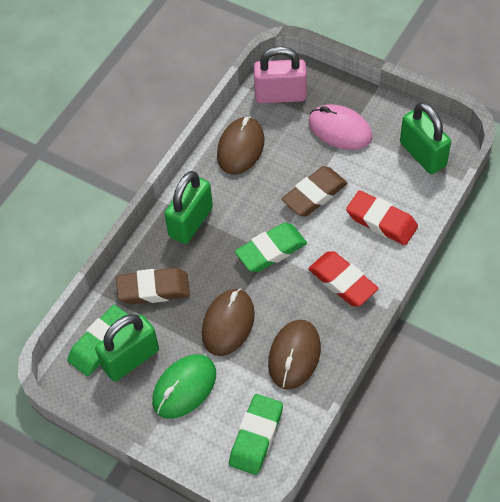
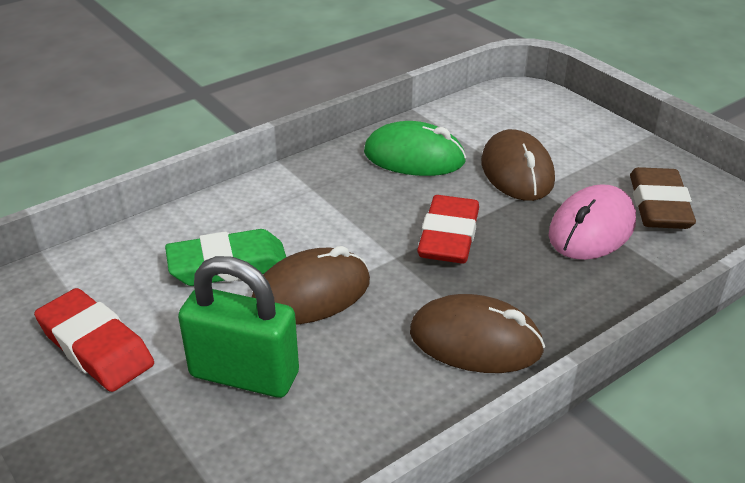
brown eraser: [116,268,190,304] [281,166,348,216] = 2 -> [630,167,696,229] = 1
green eraser: [67,305,129,376] [229,394,283,475] [235,223,307,272] = 3 -> [165,229,286,286] = 1
green padlock: [95,314,159,382] [164,171,213,244] [400,102,451,174] = 3 -> [178,256,299,398] = 1
pink padlock: [254,46,307,103] = 1 -> none = 0

